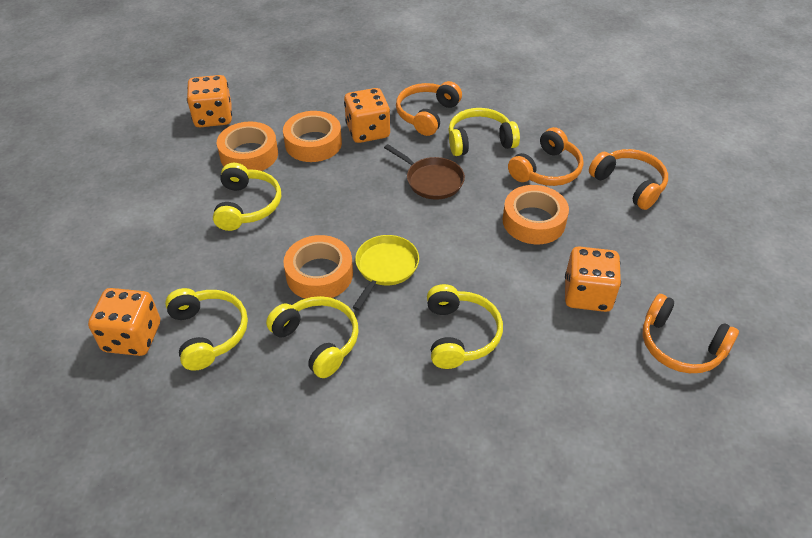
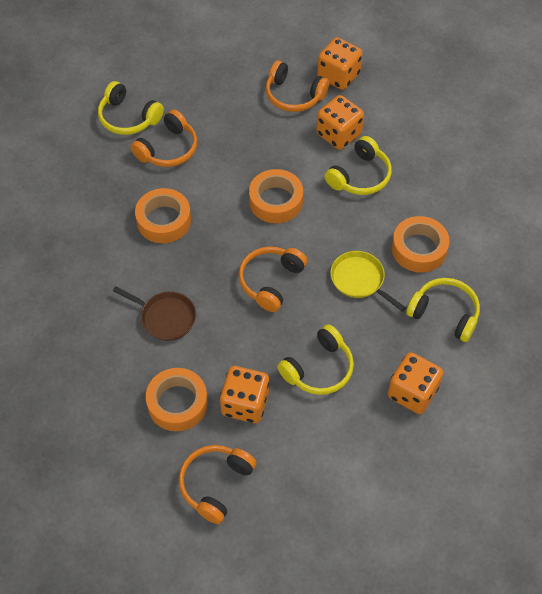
yellow headphones: [165,288,248,371] [213,163,281,231] [266,296,359,378] [427,284,503,369] [448,108,520,156] = 5 -> [98,81,164,135] [277,325,354,395] [325,136,392,195] [406,278,480,342] = 4

